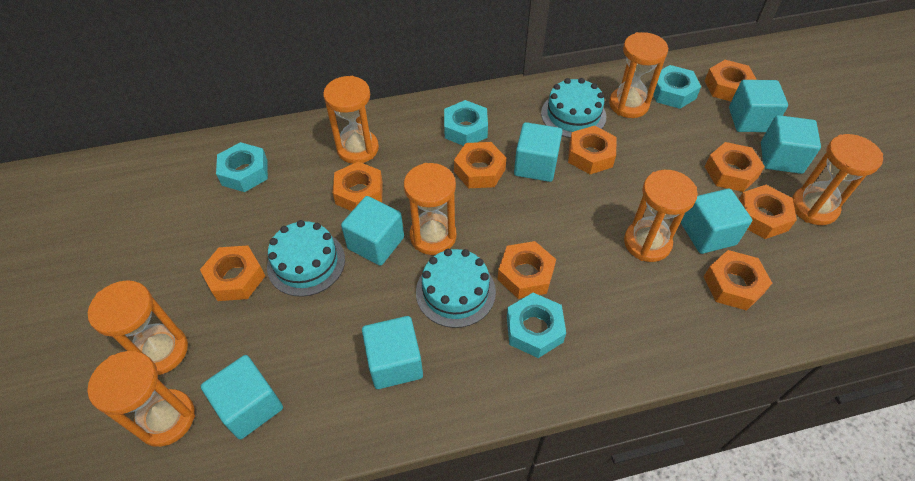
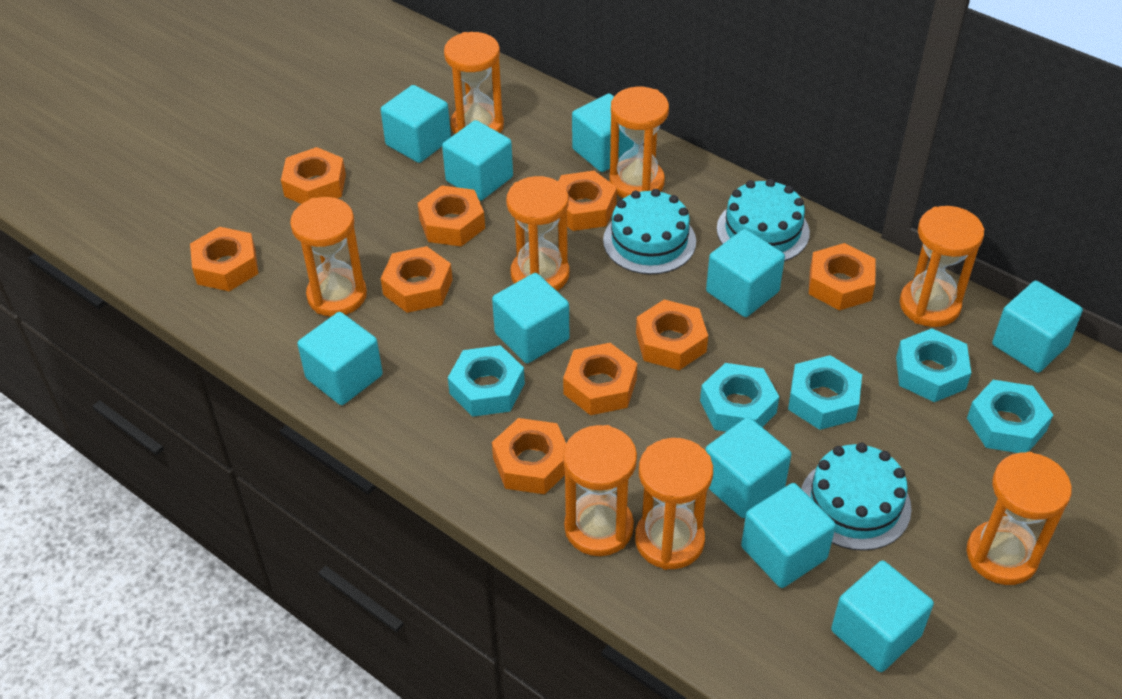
orange hourglass: [87,351,195,447] [88,280,188,375] [323,76,379,164] [404,163,456,255] [609,32,669,118] [624,170,698,262] [792,134,883,225] = 7 -> [290,197,367,317] [444,32,504,134] [506,176,569,291] [563,425,637,556] [609,87,669,198] [635,438,713,570] [900,206,984,327] [967,452,1072,585] = 8
turquoise cube: [201,355,283,439] [341,196,404,266] [362,316,423,389] [514,122,562,182] [681,189,752,254] [729,80,788,132] [761,115,821,174] = 7 -> [297,312,383,405] [381,85,451,163] [442,120,513,201] [492,273,569,363] [572,93,634,172] [705,417,791,518] [706,229,785,317] [741,483,836,588] [831,561,934,672] [992,281,1083,373] = 10
turquoise nut: [216,142,268,192] [444,100,488,146] [507,293,566,358] [653,65,701,109] = 4 -> [448,345,525,417] [700,363,779,432] [788,355,862,430] [896,328,971,402] [967,380,1053,453] = 5

